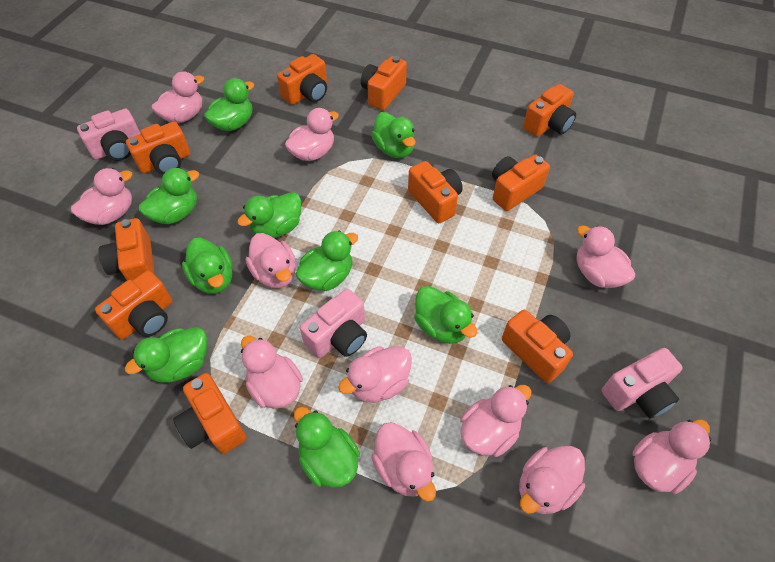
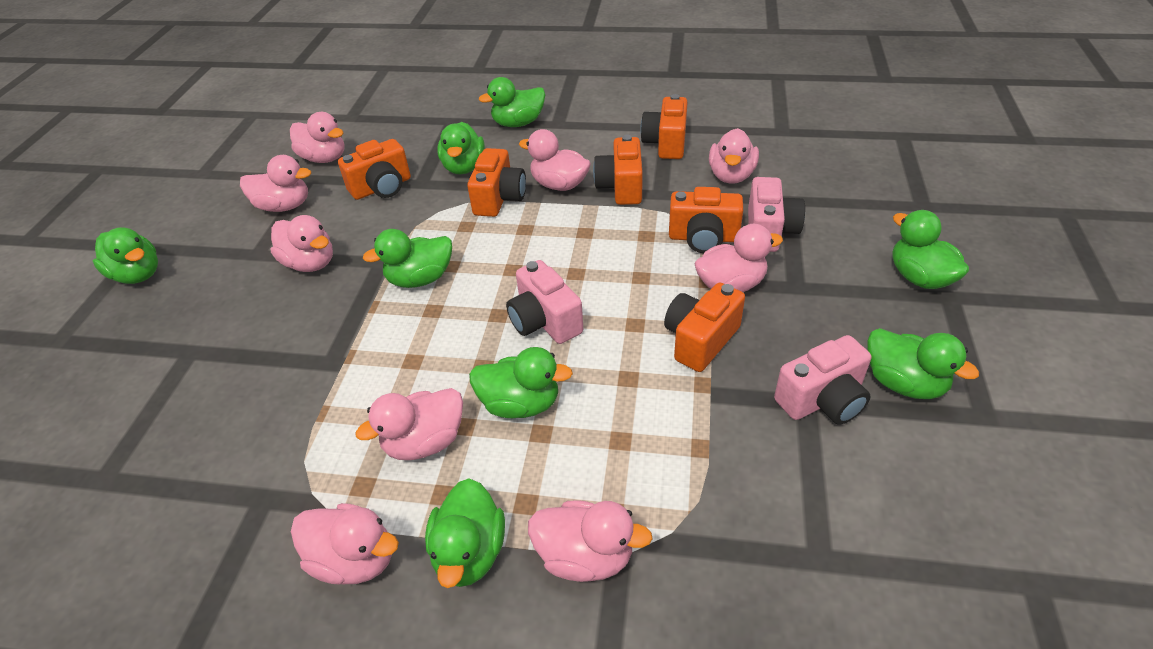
green duck: [125,327,207,383] [139,168,199,224] [182,238,233,294] [204,78,254,131] [237,192,301,238] [294,407,360,488] [296,231,358,291] [371,112,416,158] [414,286,477,344] = 9 -> [93,227,158,284] [363,229,452,288] [425,478,505,588] [437,122,485,174] [469,347,573,418] [479,77,545,127] [867,328,979,399] [892,210,969,289] = 8
orange camera: [95,271,172,340] [98,218,155,281] [126,122,190,175] [173,373,246,454] [277,54,327,105] [361,56,407,110] [408,161,463,223] [492,154,550,211] [502,310,573,383] [523,84,576,137] = 10 -> [338,139,411,200] [467,148,526,217] [593,135,643,205] [640,94,687,159] [664,283,745,372] [669,187,743,253] = 6
pink duck: [71,168,133,225] [152,71,204,123] [241,336,303,409] [246,233,296,288] [285,108,339,161] [338,346,412,402] [371,422,436,502] [460,385,531,457] [519,446,585,514] [577,226,635,288] [632,419,711,494] = 11 -> [240,155,311,212] [271,215,333,272] [290,112,345,163] [291,503,399,585] [355,388,463,460] [519,129,591,191] [528,500,653,582] [694,224,783,292] [709,128,759,184] = 9

